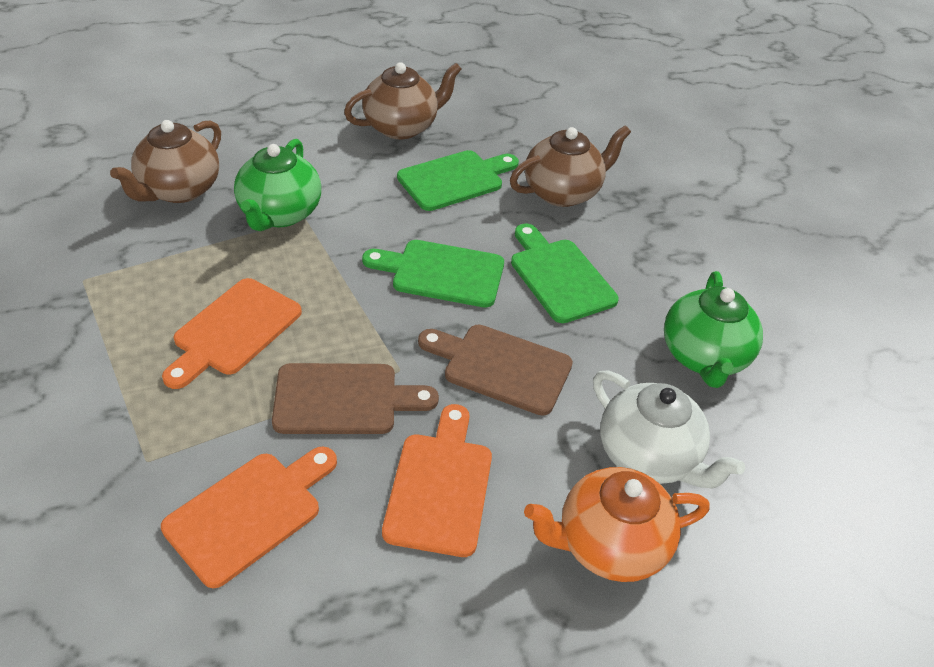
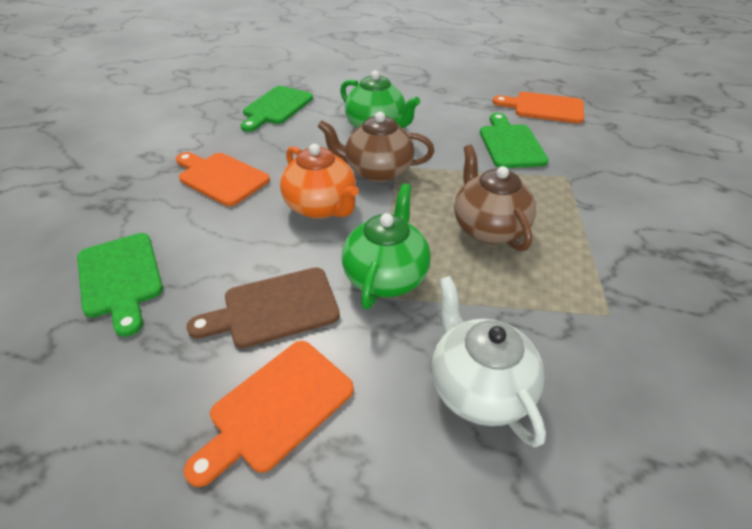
brown cutting board: [272,363,439,434] [418,325,573,416] = 2 -> [186,267,340,348] = 1
brown teapot: [110,120,221,203] [344,62,462,139] [510,125,631,207] = 3 -> [318,112,434,183] [454,145,536,251] = 2

